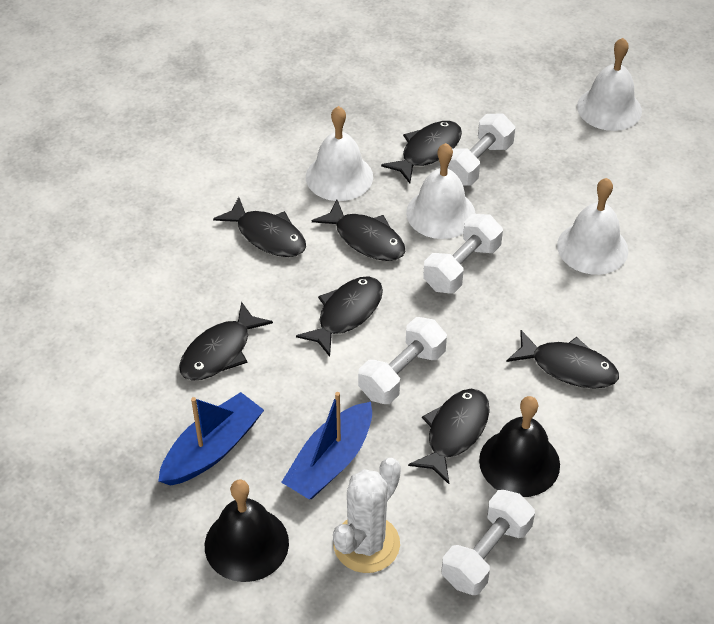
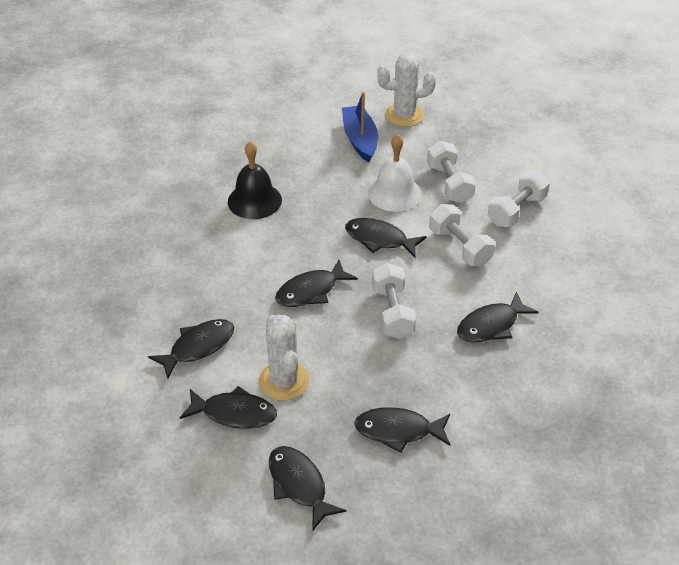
black bell: [205,480,289,582] [479,396,560,497] = 2 -> [228,142,282,219] = 1
blue boat: [158,392,264,486] [281,392,372,499] = 2 -> [342,92,378,162] = 1
white bell: [306,106,373,201] [406,143,476,239] [557,178,628,275] [577,38,642,131] = 4 -> [368,134,422,212] = 1
white cactus: [333,458,401,573] = 1 -> [259,315,310,401] [377,53,436,127] = 2

